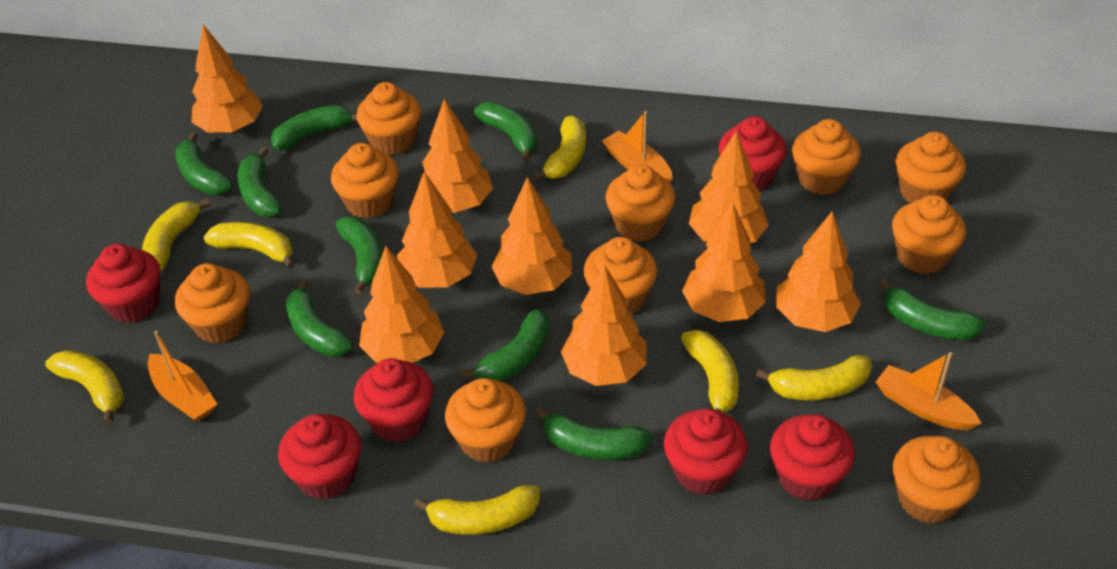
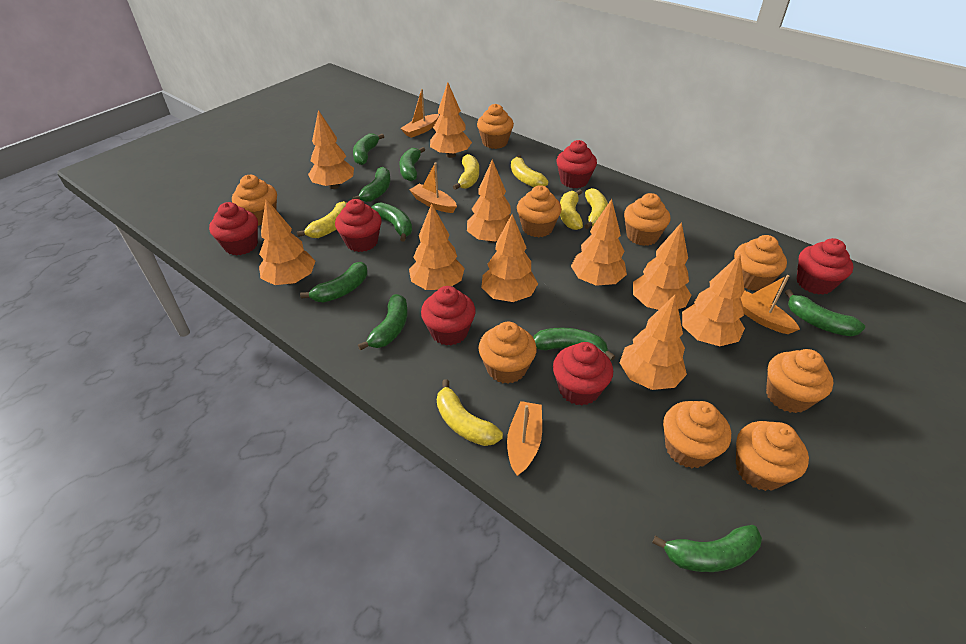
orange boat: [148,331,217,422] [602,111,672,182] [876,352,982,430] = 3 -> [400,89,439,138] [410,162,457,213] [507,401,542,476] [740,275,800,334] = 4
orange cupcake: [175,263,250,343] [331,143,399,218] [356,82,421,155] [445,378,526,463] [584,237,658,315] [605,164,675,242] [792,119,861,195] [892,195,966,274] [893,436,980,524] [895,132,966,203] = 10 -> [232,175,277,226] [477,104,514,149] [479,322,537,384] [517,185,562,238] [624,193,671,246] [663,401,731,468] [734,235,787,291] [736,421,809,491] [766,349,834,413] = 9
orange tree: [192,25,263,134] [359,246,444,363] [397,171,477,288] [417,99,493,213] [491,177,572,295] [561,264,647,386] [682,203,766,322] [689,131,769,243] [776,211,861,332] = 9 -> [259,199,315,285] [308,110,354,189] [409,203,465,290] [430,82,472,158] [467,160,511,243] [481,214,538,302] [571,199,627,286] [620,295,687,390] [633,222,691,310] [682,254,745,346] = 10
yellow banana: [45,350,124,425] [142,199,211,271] [204,222,295,269] [414,485,540,535] [533,116,586,181] [681,330,739,413] [756,355,872,400] = 7 -> [297,201,347,238] [437,379,503,446] [453,154,479,190] [511,155,548,187] [560,189,583,230] [584,188,608,229] = 6

